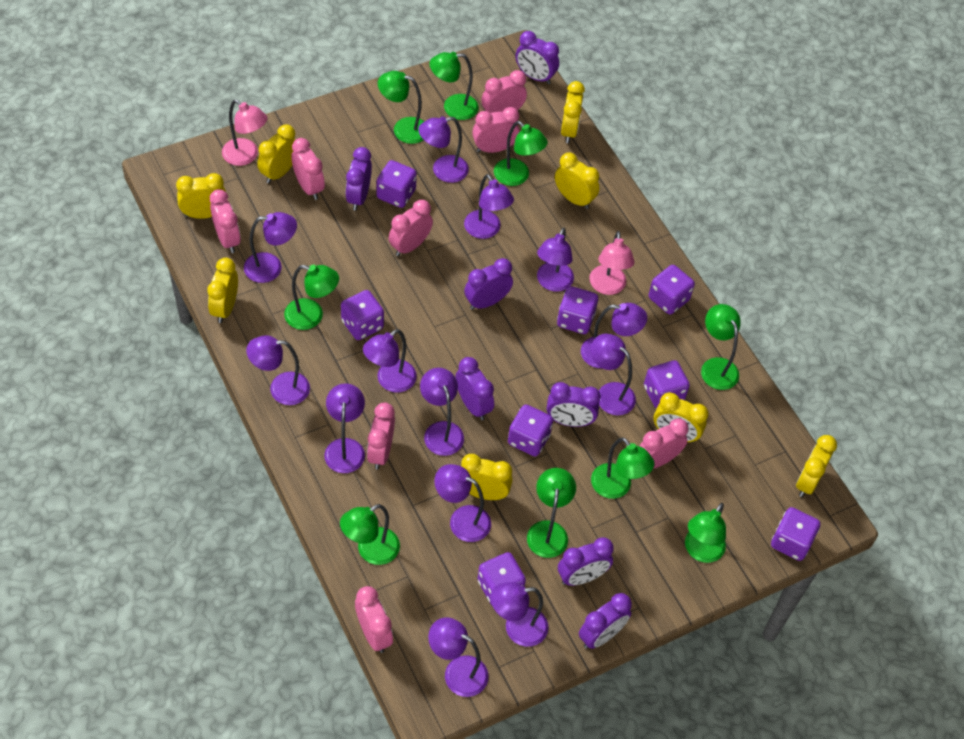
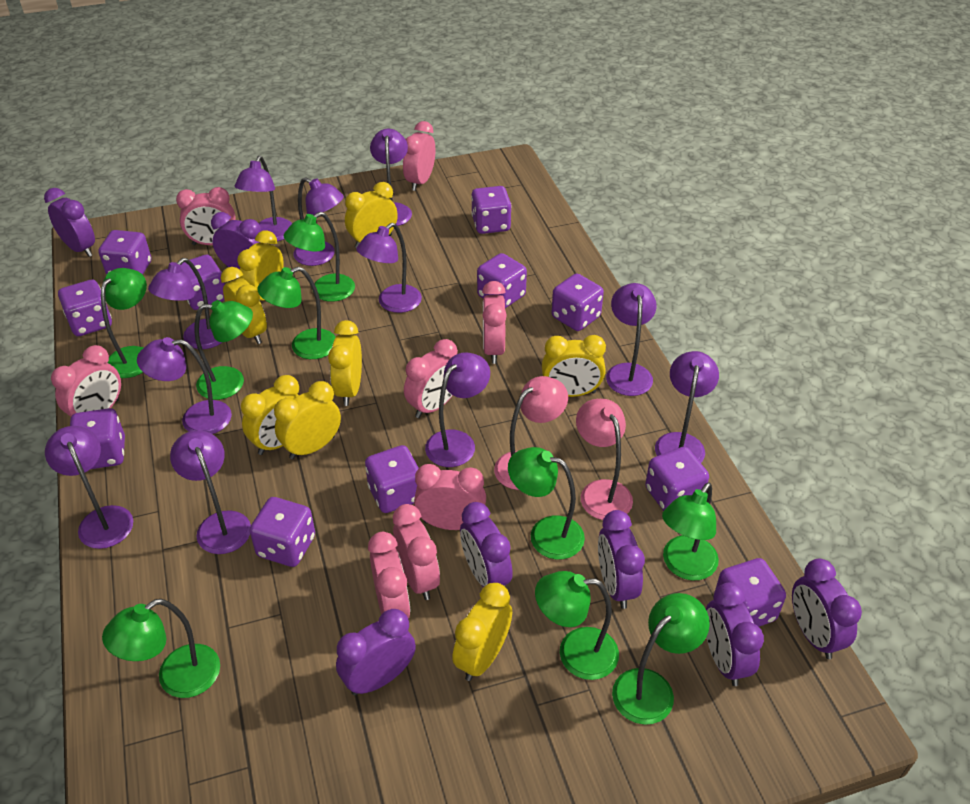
purple dice: [341,290,384,340] [377,160,417,208] [477,552,526,605] [508,404,553,456] [557,286,598,334] [644,360,690,409] [649,265,695,315] [771,507,820,561] = 8 -> [58,280,112,336] [70,408,125,469] [98,230,151,275] [181,255,225,310] [249,497,315,567] [365,445,419,513] [471,186,512,234] [477,253,527,308] [552,273,604,331] [645,447,709,511] [715,558,786,627] = 11
purple lamp: [244,212,297,283] [246,335,310,405] [324,383,365,473] [363,329,417,393] [419,116,469,183] [420,368,464,456] [428,617,488,697] [434,464,491,542] [464,174,514,239] [491,582,548,647] [537,228,574,292] [581,303,647,368] [591,334,636,415] = 13 -> [45,426,133,549] [137,337,232,434] [148,258,222,349] [170,430,251,554] [235,156,292,241] [294,177,344,266] [356,223,422,313] [370,129,412,226] [425,352,490,467] [606,283,656,396] [655,351,719,463] = 11

